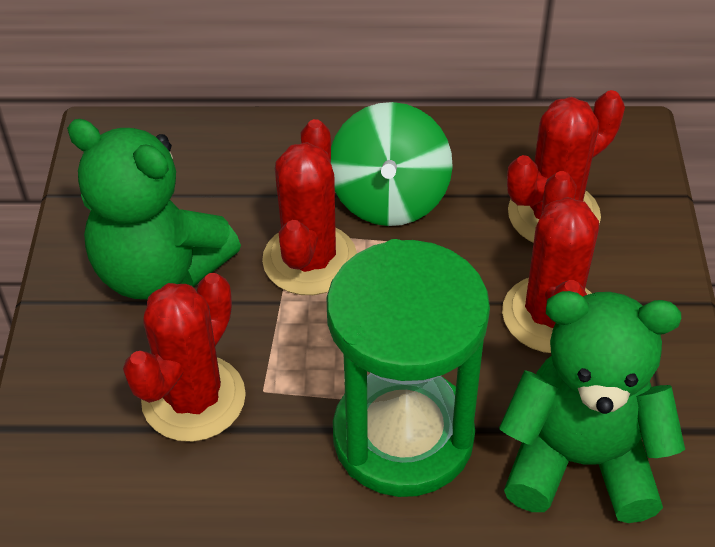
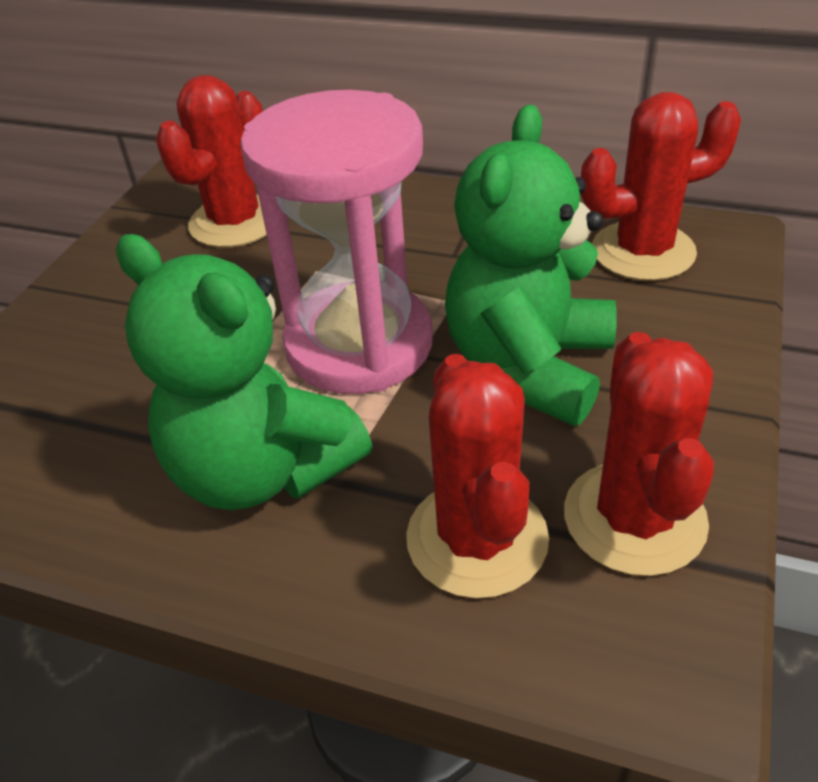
green hourglass: [326,239,490,497] = 1 -> none = 0
green spinning top: [331,102,453,226] = 1 -> none = 0
pink hourglass: none = 0 -> [240,90,433,394] = 1

